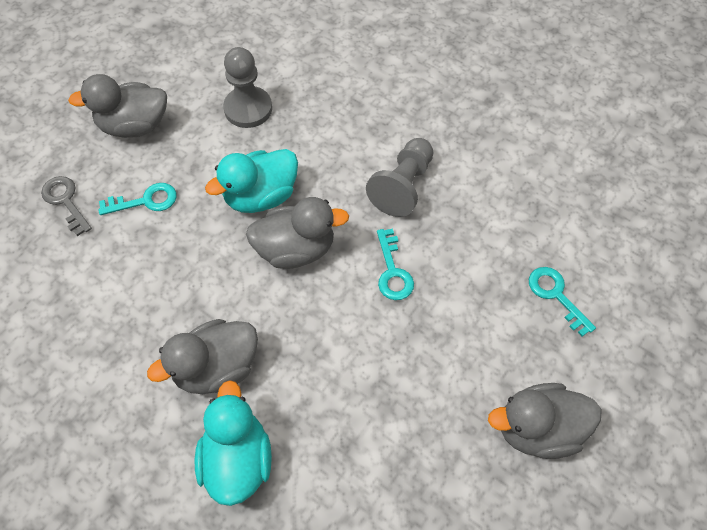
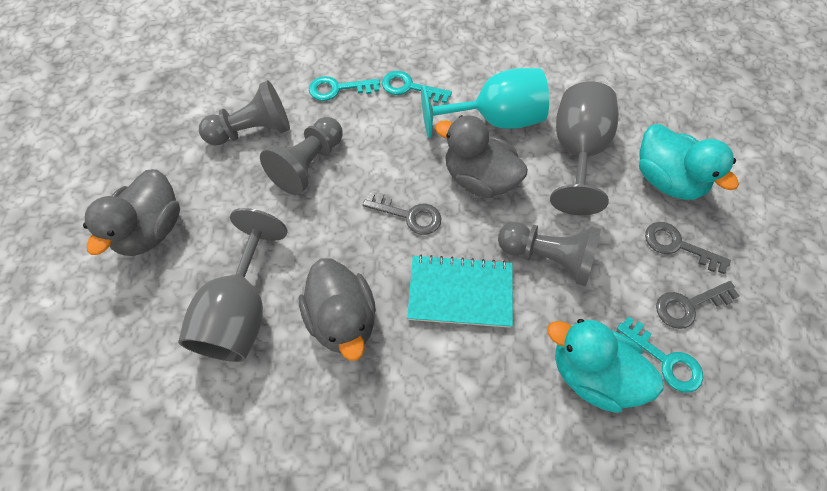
grey duck: [68,74,167,138] [147,319,258,394] [246,197,349,269] [488,383,602,459] = 4 -> [83,169,180,256] [299,259,376,361] [435,115,528,198] = 3
grey goblet: none = 0 -> [178,208,287,362] [550,81,619,215] = 2
grey key: [41,176,92,236] = 1 -> [363,192,441,235] [645,222,731,274] [656,281,739,329] = 3
grey pawn: [223,47,272,128] [366,138,433,217] = 2 -> [199,80,290,145] [260,117,343,195] [498,222,601,286] = 3
turquoise goblet: none = 0 -> [421,68,549,138] = 1
turquoise notebook: none = 0 -> [407,254,513,328] = 1

